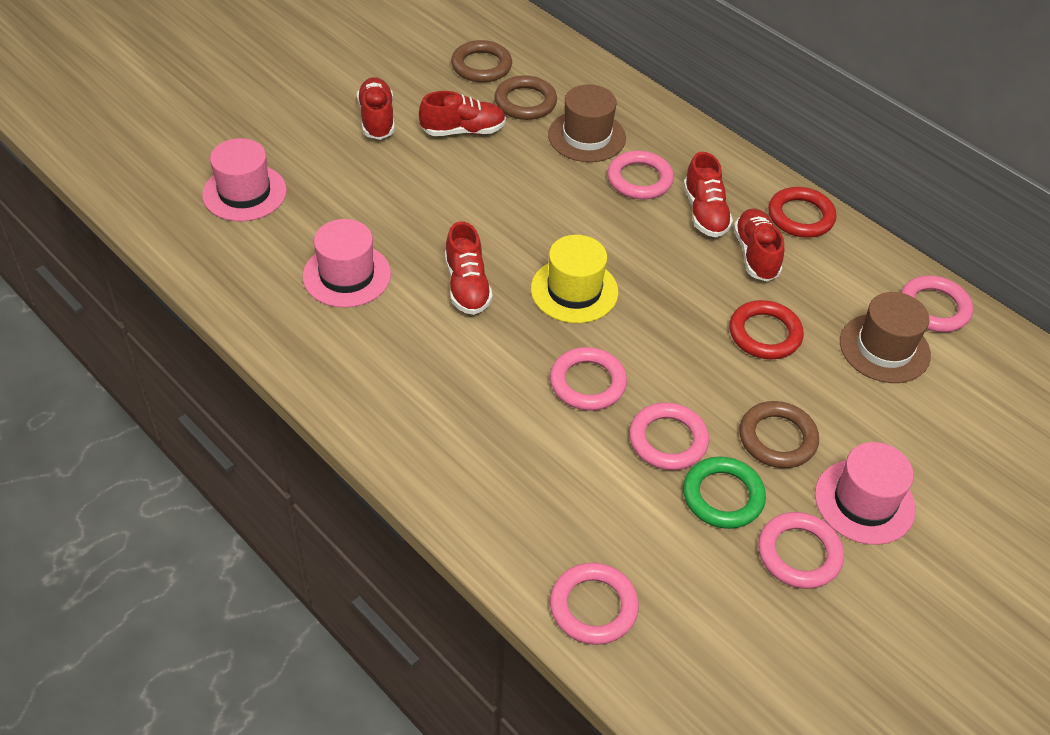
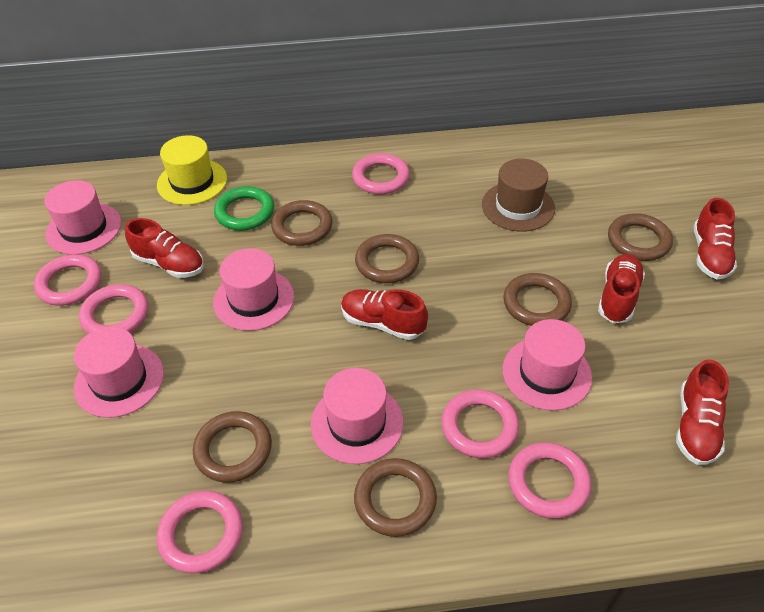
brown hat: [548,84,626,162] [840,292,931,383] = 2 -> [482,158,555,232] = 1
brown ring: [451,40,512,83] [494,75,557,120] [739,401,819,468] = 3 -> [193,411,272,483] [271,200,333,246] [354,458,437,537] [355,234,419,283] [503,273,572,326] [608,213,673,261] = 6
pink hat: [202,138,287,221] [302,219,391,308] [815,442,916,545] = 3 -> [44,180,122,255] [74,327,164,418] [213,248,294,331] [311,368,403,464] [502,319,592,411] = 5
red ring: [729,300,804,359] [768,187,836,238] = 2 -> none = 0

